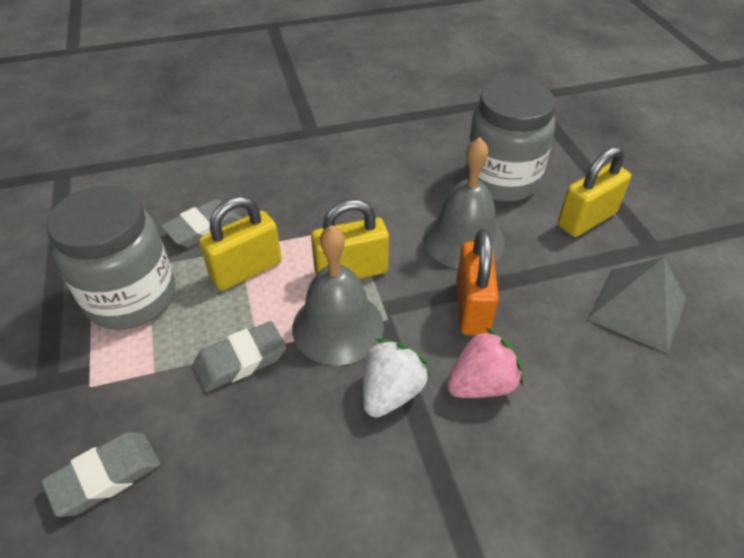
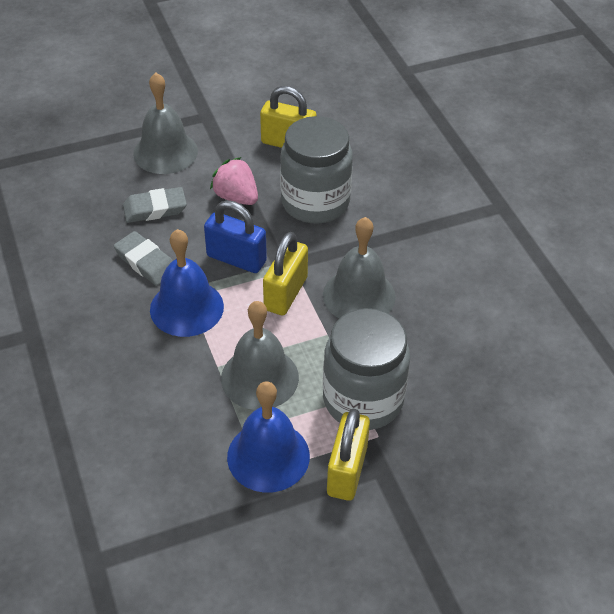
blue bell: none = 0 -> [150,229,224,337] [227,381,310,493] = 2
blue padlock: none = 0 -> [204,200,267,273] = 1
grey bell: [292,225,384,365] [423,137,505,269] = 2 -> [133,73,198,174] [221,301,299,410] [323,217,396,318] = 3
grey eraser: [41,432,160,517] [161,199,242,247] [193,321,286,392] = 3 -> [114,231,173,286] [123,187,187,223] = 2
grey pyramid: [587,257,686,353] = 1 -> none = 0
orange padlock: [456,229,499,335] = 1 -> none = 0
white strawberry: [363,339,430,418] = 1 -> none = 0

